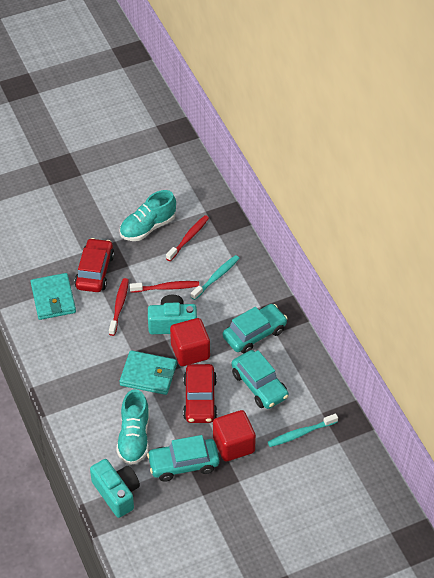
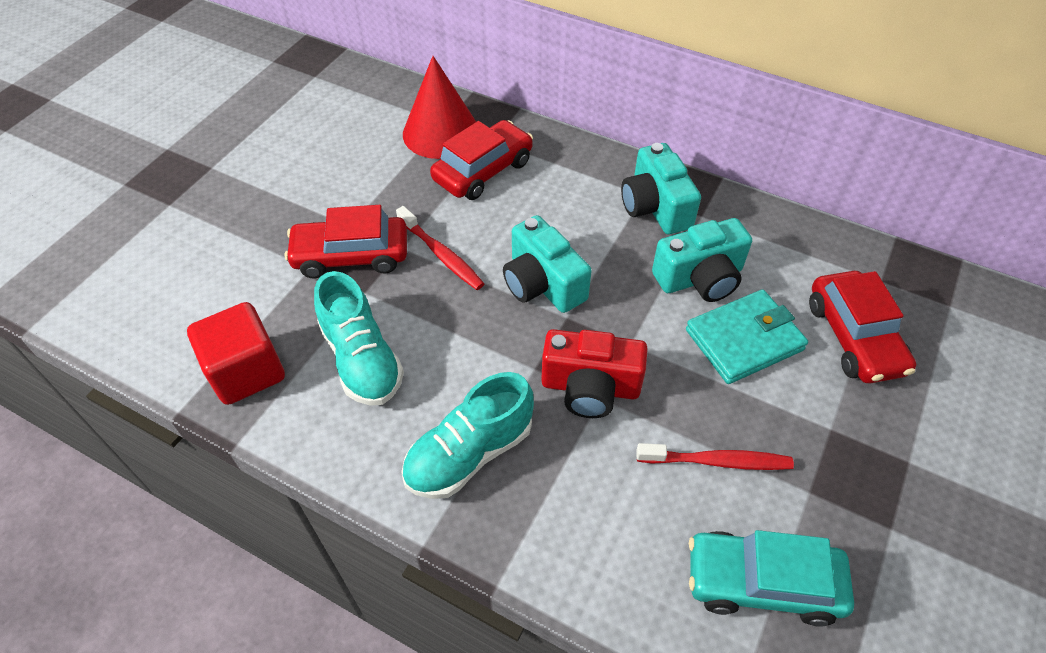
red camera: none = 0 -> [541,329,648,418] = 1
red car: [75,238,114,292] [183,364,217,423] = 2 -> [285,205,407,278] [430,120,533,200] [809,271,916,384] = 3
red cone: none = 0 -> [403,56,476,159] = 1
red cube: [170,318,210,366] [213,410,256,461] = 2 -> [187,302,285,405] = 1
red toothbrush: [109,278,129,336] [129,281,199,292] [166,215,209,261] = 3 -> [396,206,484,290] [636,443,794,470] = 2
turquoise camera: [90,459,140,518] [148,295,197,334] = 2 -> [503,215,592,313] [621,143,701,234] [652,218,752,302] = 3
turquoise car: [147,435,219,482] [223,304,288,354] [231,350,289,409] = 3 -> [689,530,854,627] = 1
turquoise toothbrush: [191,255,240,300] [268,414,338,447] = 2 -> none = 0
turquoise wallet: [30,273,76,320] [119,350,177,395] = 2 -> [686,289,808,384] = 1

